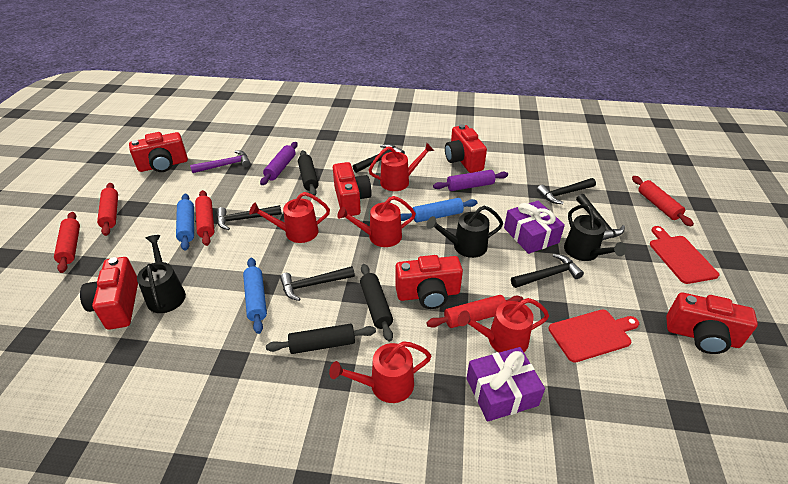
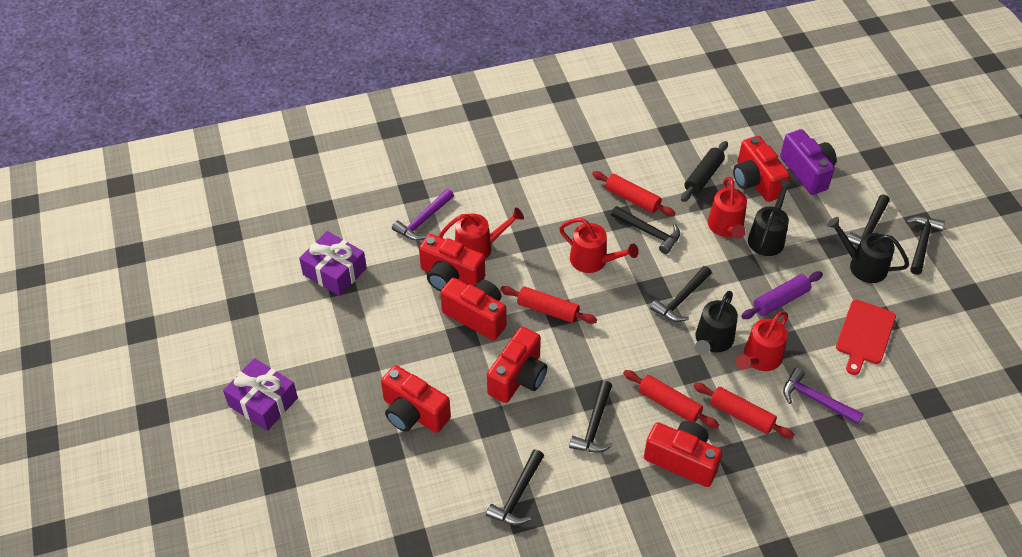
black rolling pin: [266,324,376,354] [298,150,319,196] [360,264,393,342] = 3 -> [681,141,728,202] = 1
blue rolling pin: [176,194,194,251] [243,258,267,334] [401,198,477,222] = 3 -> none = 0
purple camera: none = 0 -> [780,129,837,195] = 1
purple hammer: [190,150,250,173] = 1 -> [392,189,454,241] [783,368,864,425] = 2
purple rolling pin: [260,142,298,185] [433,170,508,191] = 2 -> [741,271,823,319] = 1
red cutting board: [548,310,639,363] [650,226,719,284] = 2 -> [836,300,896,375] = 1
red rolling pin: [54,212,80,273] [97,183,118,236] [195,190,215,246] [427,295,523,328] [632,176,694,227] = 5 -> [500,286,597,324] [592,171,675,216] [623,370,719,429] [693,383,794,439] = 4
red watering can: [249,192,330,243] [329,341,432,403] [337,196,416,247] [369,143,434,191] [458,298,549,353] = 5 -> [438,208,524,259] [559,218,639,273] [708,177,747,239] [736,311,788,371] = 4

